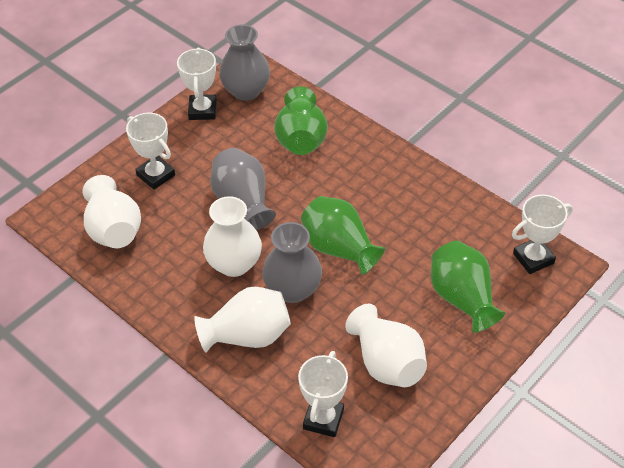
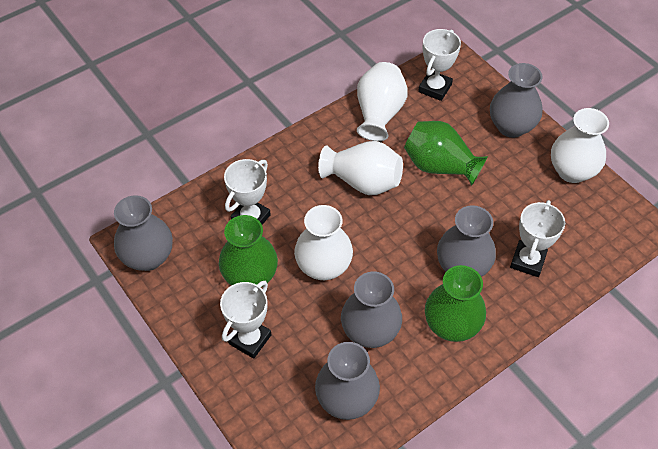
grey vase: [210,148,276,230] [219,24,270,101] [262,222,322,303] = 3 -> [114,195,173,271] [315,342,380,420] [341,272,402,348] [437,205,496,277] [490,63,543,138] = 5

